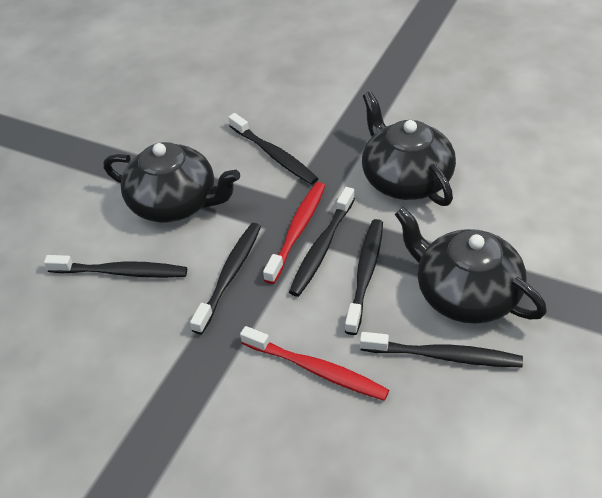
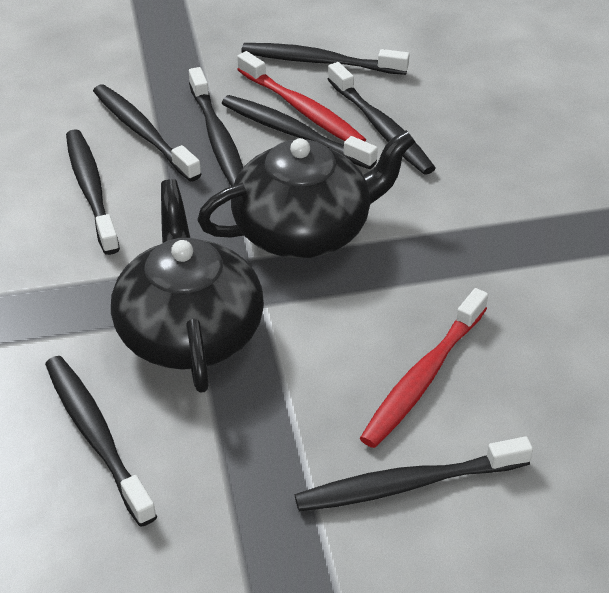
black teapot: [103,142,240,223] [362,92,456,206] [395,207,547,324] = 3 -> [111,179,264,393] [197,130,415,258] = 2
black toothbrush: [44,255,187,278] [190,223,261,334] [228,113,319,185] [289,187,355,297] [345,219,383,335] [360,332,523,367] = 6 -> [45,356,157,527] [66,129,120,255] [93,84,202,182] [189,67,243,186] [222,95,378,169] [241,43,409,75] [295,436,533,511] [327,62,436,175] = 8

